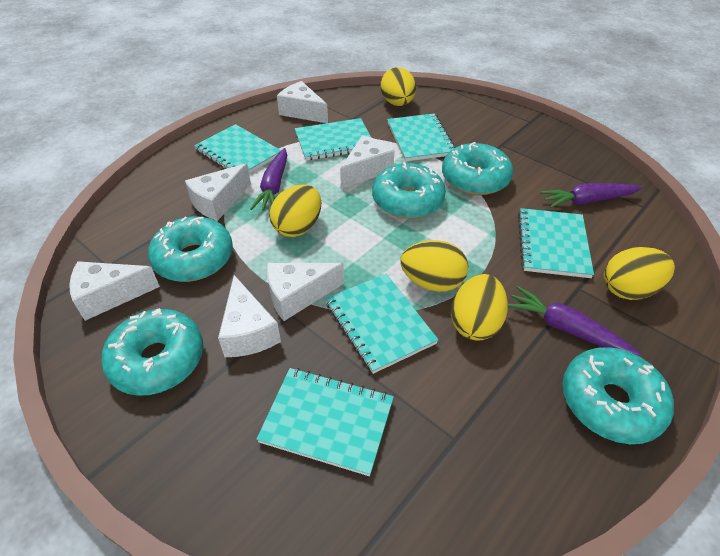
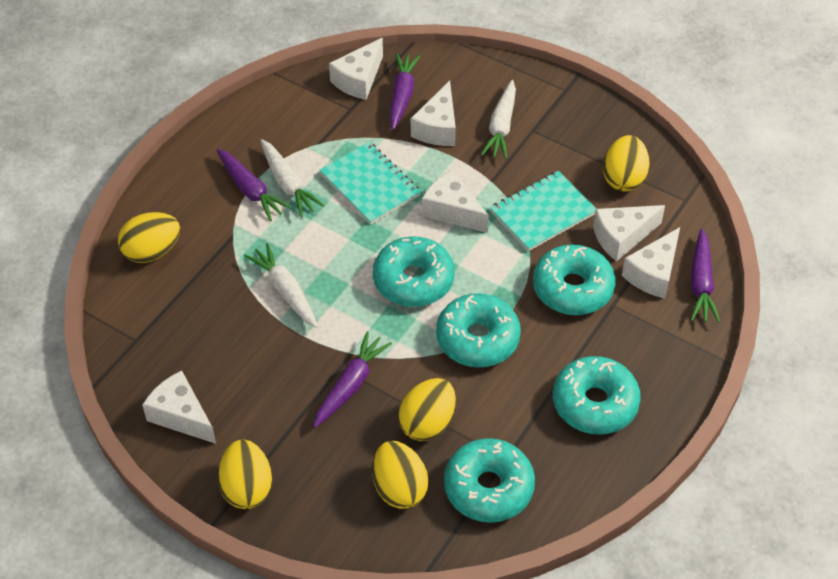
purple carrot: [250,148,287,211] [508,286,641,356] [540,183,642,208] = 3 -> [216,149,292,221] [313,331,392,428] [389,53,420,130] [690,229,720,323] = 4
turquoise notebook: [194,124,281,173] [256,368,394,476] [295,118,371,161] [325,274,439,374] [387,113,456,161] [518,208,594,278] = 6 -> [319,142,421,225] [490,171,596,251] = 2
white carrot: none = 0 -> [244,243,318,328] [261,139,325,217] [481,80,516,159] = 3

